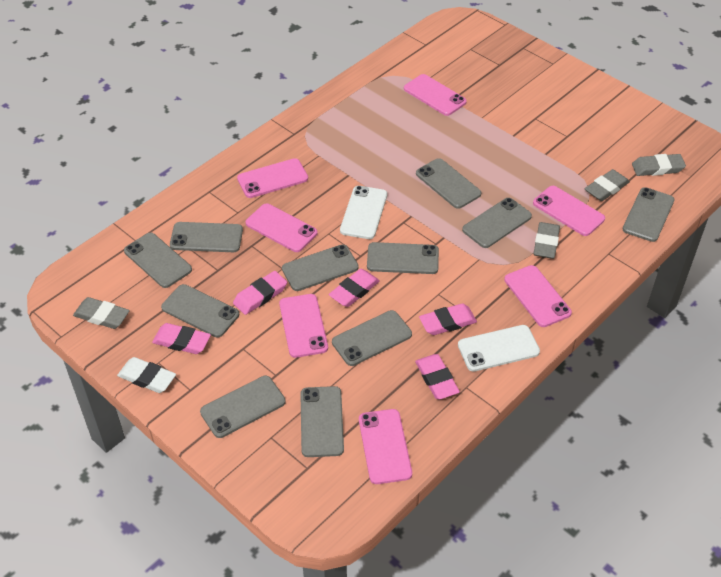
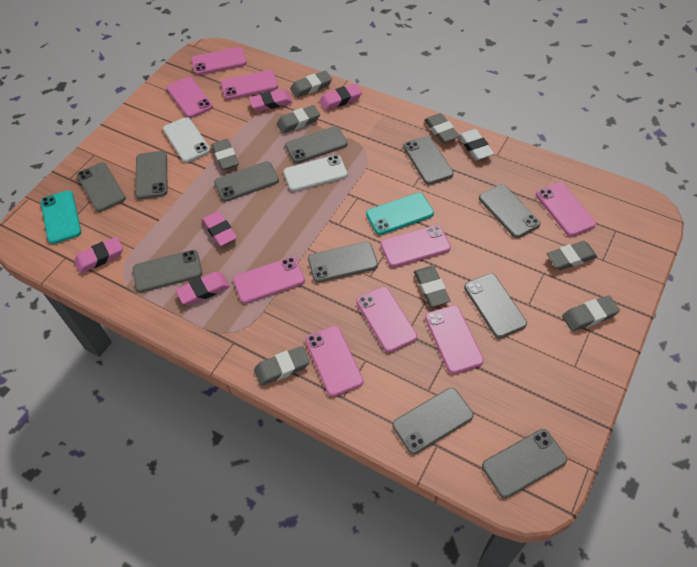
grey eraser: [73,297,130,329] [533,222,560,259] [585,169,630,201] [632,154,686,176] = 4 -> [211,139,239,170] [254,346,310,386] [277,105,320,133] [290,71,332,98] [414,266,451,307] [424,113,460,143] [547,241,597,270] [562,296,620,332] = 8
pink phone: [237,158,308,198] [246,203,318,252] [279,294,328,358] [359,409,412,484] [404,74,467,116] [504,265,572,327] [533,186,605,236] = 7 -> [166,77,213,118] [191,47,247,75] [221,70,278,100] [233,257,305,304] [305,326,363,397] [356,287,417,353] [381,225,451,267] [425,305,484,374] [536,182,596,237] = 9
turquoise phone: none = 0 -> [41,190,81,244] [366,193,434,235] = 2

